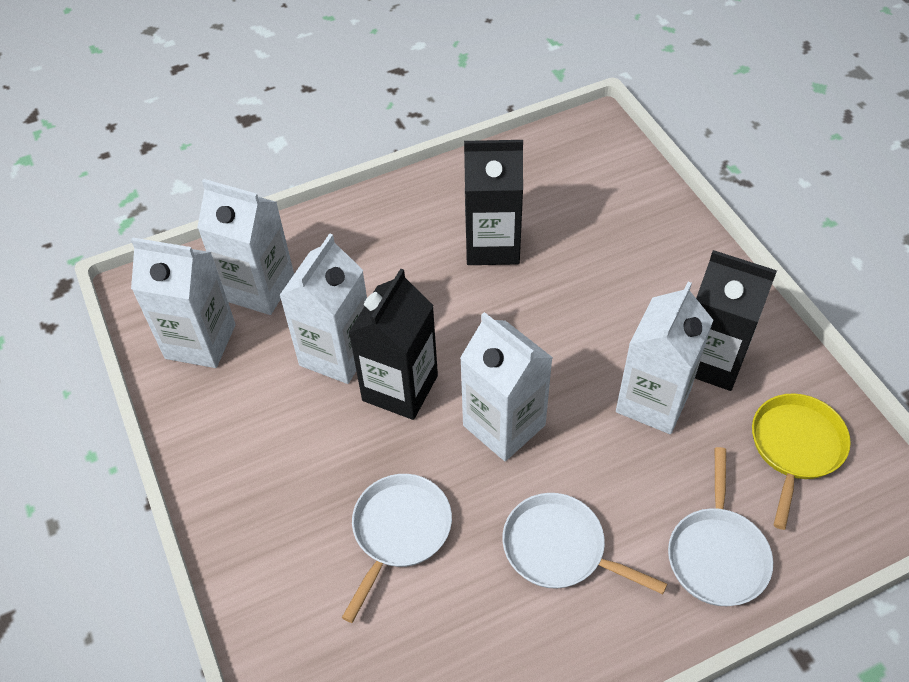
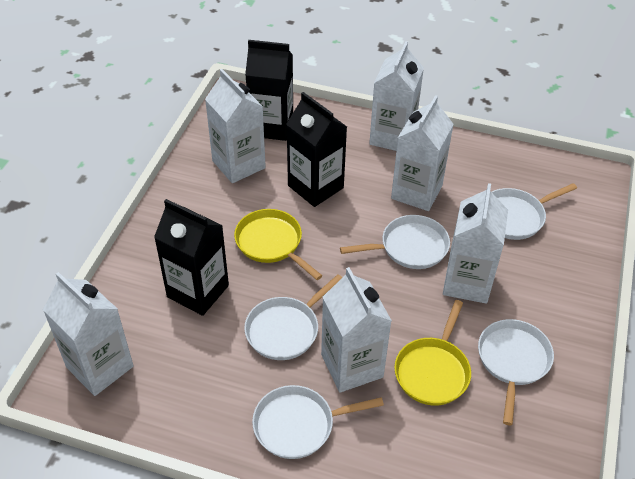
white carton: [131,237,236,368] [197,179,294,315] [279,233,367,384] [460,312,553,461] [616,282,713,434] = 5 -> [43,272,134,396] [205,69,266,183] [321,267,392,393] [369,41,424,151] [391,95,454,211] [443,183,508,304] = 6
white pan: [342,474,452,623] [502,493,667,594] [668,447,773,606] = 3 -> [244,274,343,360] [252,385,384,459] [340,215,450,269] [478,319,554,425] [492,183,577,240] = 5
yellow pan: [752,393,851,530] = 1 -> [234,209,323,280] [394,300,471,406] = 2

